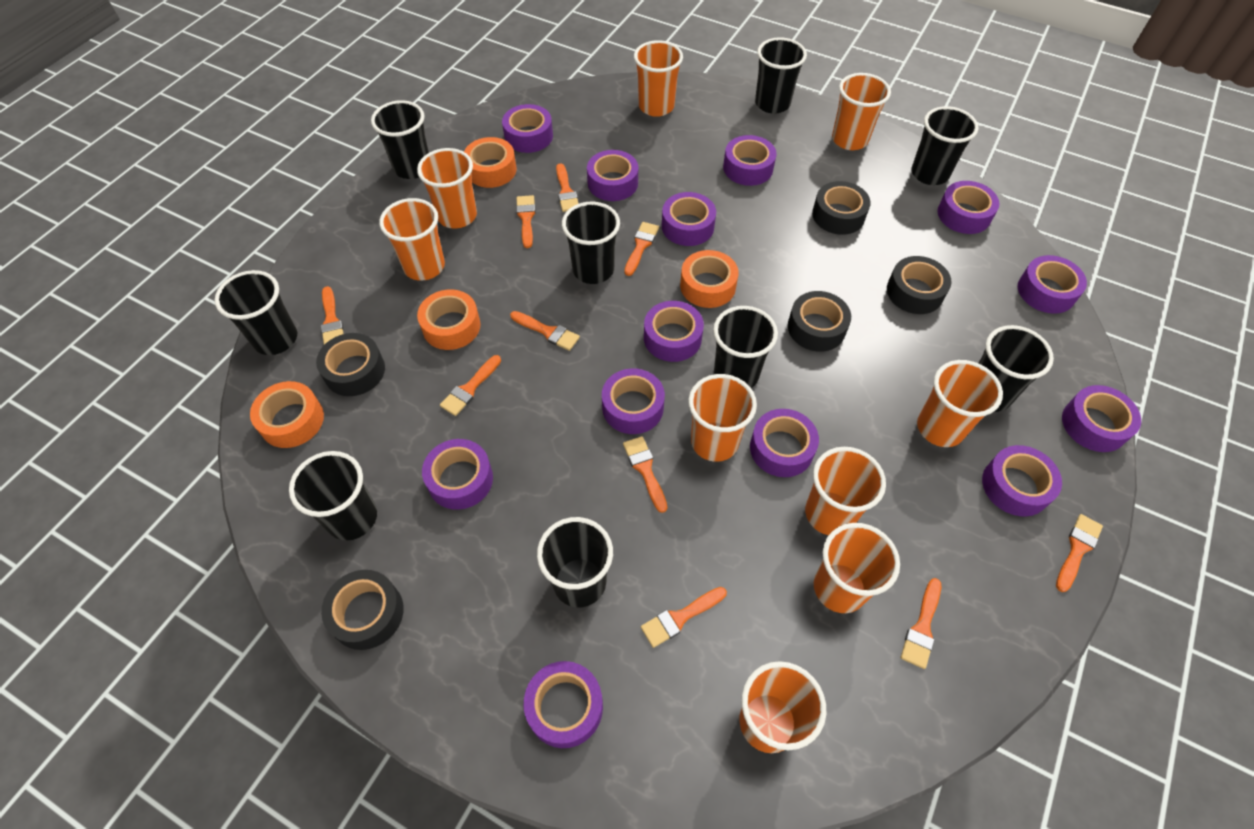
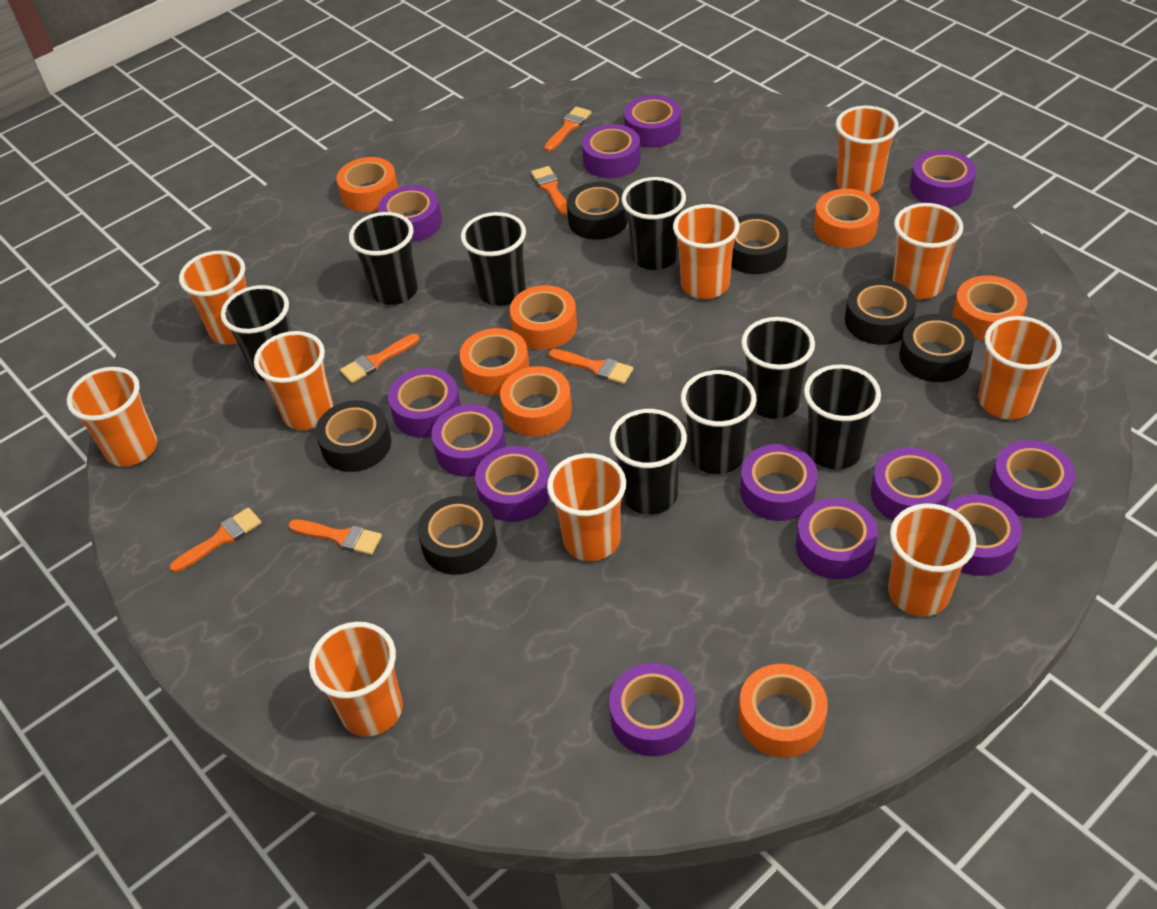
black cup: [215,270,297,355] [289,451,377,541] [371,100,429,179] [537,517,613,608] [562,202,620,284] [713,306,778,388] [755,37,807,114] [911,106,979,185] [978,325,1054,412] = 9 -> [221,285,292,381] [349,212,418,305] [461,212,526,306] [609,409,687,515] [622,177,686,270] [681,370,757,474] [741,317,815,419] [804,365,881,469] = 8
black tape: [316,333,385,396] [321,570,404,650] [788,291,851,351] [812,181,871,235] [887,256,951,314] = 5 -> [316,400,391,472] [417,496,497,575] [567,182,628,240] [731,214,788,274] [845,279,916,345] [899,314,975,382] = 6
orange brush: [321,286,344,345] [440,355,501,416] [510,311,580,351] [516,195,536,248] [556,163,579,212] [623,436,667,513] [624,222,659,276] [641,587,727,648] [901,578,941,669] [1056,514,1103,592] = 10 -> [170,507,262,573] [289,519,382,555] [340,334,420,383] [531,166,568,215] [544,107,592,152] [549,349,633,384] = 6
orange cup: [379,198,445,281] [417,148,477,229] [634,40,683,117] [688,374,757,462] [739,661,826,753] [805,447,886,535] [814,523,900,613] [832,73,891,150] [917,360,1003,447] = 9 -> [67,367,157,467] [179,251,247,344] [254,331,334,430] [309,622,403,737] [547,453,626,561] [673,204,740,299] [836,105,899,195] [888,504,976,616] [892,203,963,299] [978,316,1062,420] = 10
orange tape: [250,381,324,448] [417,289,480,350] [464,137,517,188] [680,250,739,308] = 4 -> [336,157,398,212] [459,328,530,395] [500,366,572,436] [510,285,577,350] [739,664,828,758] [814,189,880,248] [953,275,1027,341] = 7

